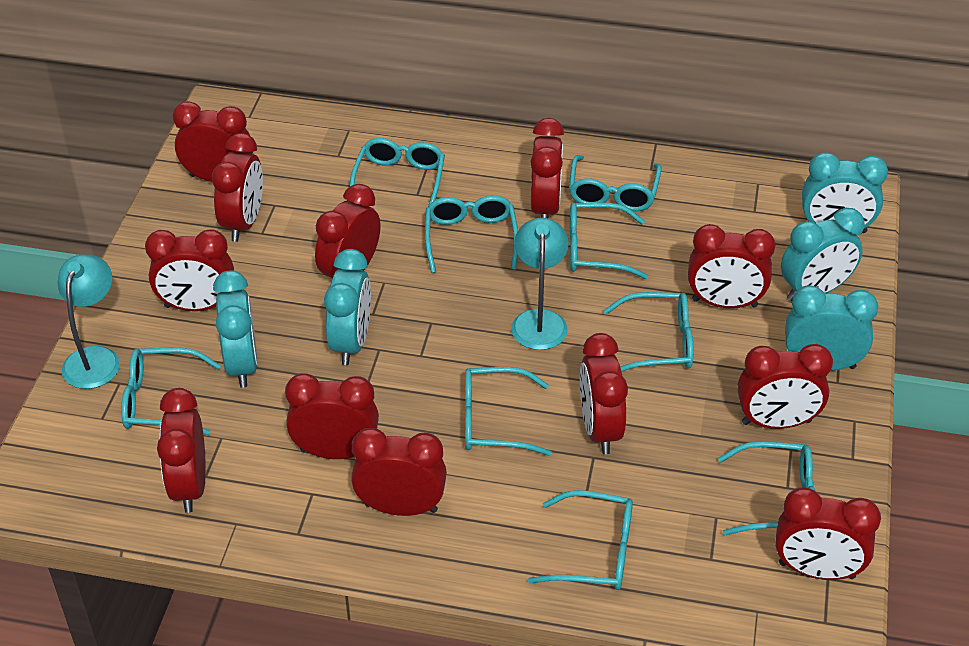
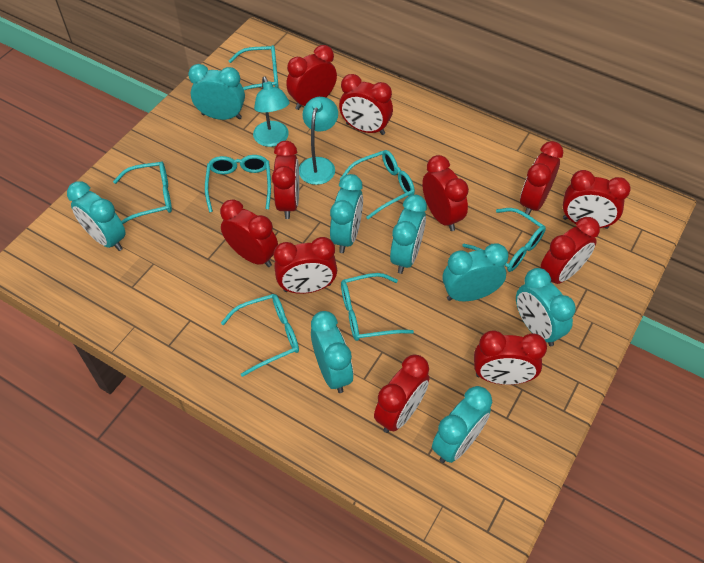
red clock: [145,229,234,311] [157,388,206,513] [173,101,253,182] [212,133,263,242] [285,373,379,459] [315,184,380,278] [351,428,447,516] [531,118,564,218] [580,333,628,454] [688,224,776,308] [737,344,833,429] [775,487,881,580] = 12 -> [220,199,278,267] [272,141,299,219] [274,237,337,294] [286,45,337,110] [339,74,393,135] [374,355,430,433] [422,155,469,231] [474,331,547,385] [520,141,563,215] [540,217,600,284] [563,170,631,229] = 11
turquoise clock: [213,270,258,388] [324,249,371,365] [781,208,865,301] [785,285,878,371] [802,152,888,233] = 5 -> [67,181,126,251] [188,64,245,120] [311,311,353,393] [330,174,363,253] [390,194,427,274] [432,386,492,463] [443,243,509,301] [516,268,576,346] = 8
turquoise glasses: [121,347,221,435] [350,138,445,206] [425,195,518,273] [465,367,552,456] [528,490,633,590] [569,155,662,211] [570,202,648,279] [604,292,693,371] [718,441,816,535] = 9 -> [113,161,172,224] [205,155,271,212] [221,294,299,377] [229,45,279,90] [339,150,415,219] [341,273,414,341] [463,208,546,272] = 7

